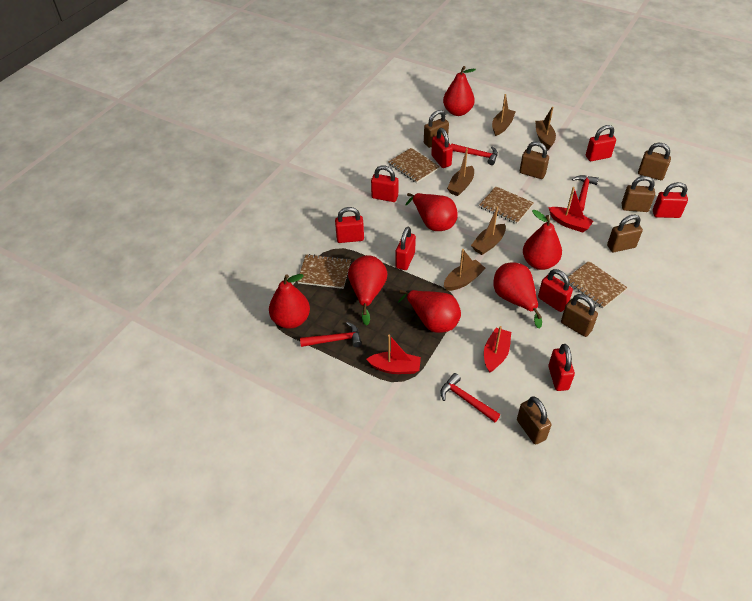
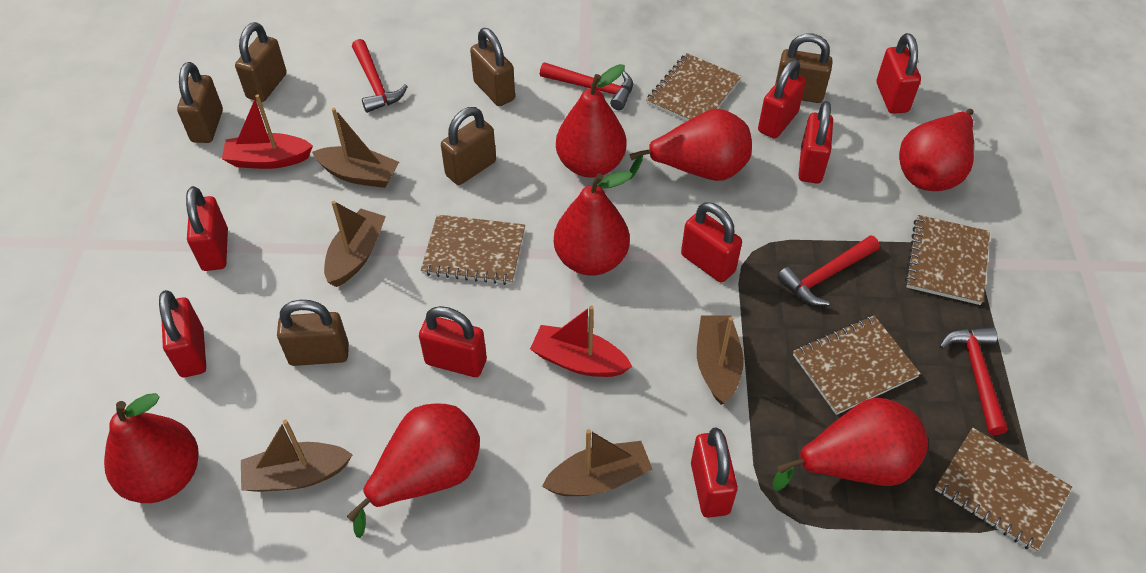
brown notebook: [297,254,351,289] [388,148,440,183] [479,186,534,224] [568,261,627,309] = 4 -> [421,214,525,285] [646,53,741,121] [793,315,921,415] [905,215,990,305] [935,428,1072,552] = 5
brown padlock: [424,110,449,148] [517,397,552,445] [520,142,549,179] [561,294,598,337] [607,215,643,252] [622,176,655,212] [638,143,671,180] = 7 -> [177,62,223,143] [235,22,287,102] [277,300,349,366] [441,107,496,185] [470,28,515,106] [775,34,833,103] = 6
red boat: [366,335,421,374] [484,326,511,373] [548,187,593,233] = 3 -> [222,94,313,169] [530,306,632,377] = 2

